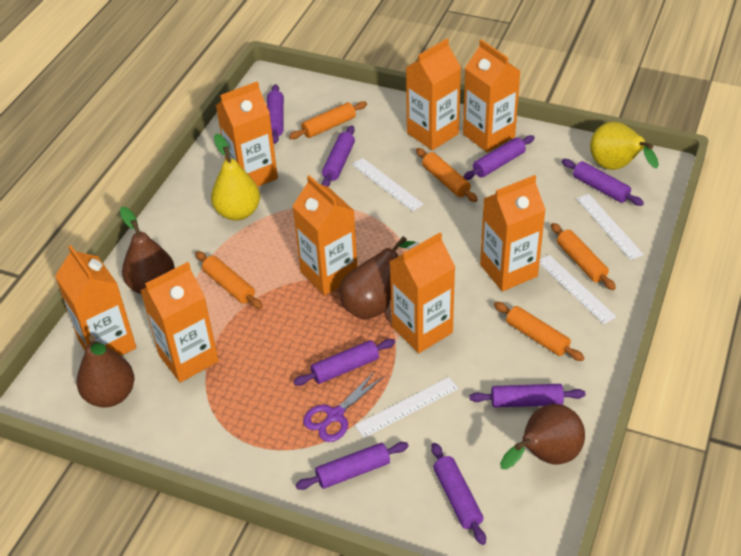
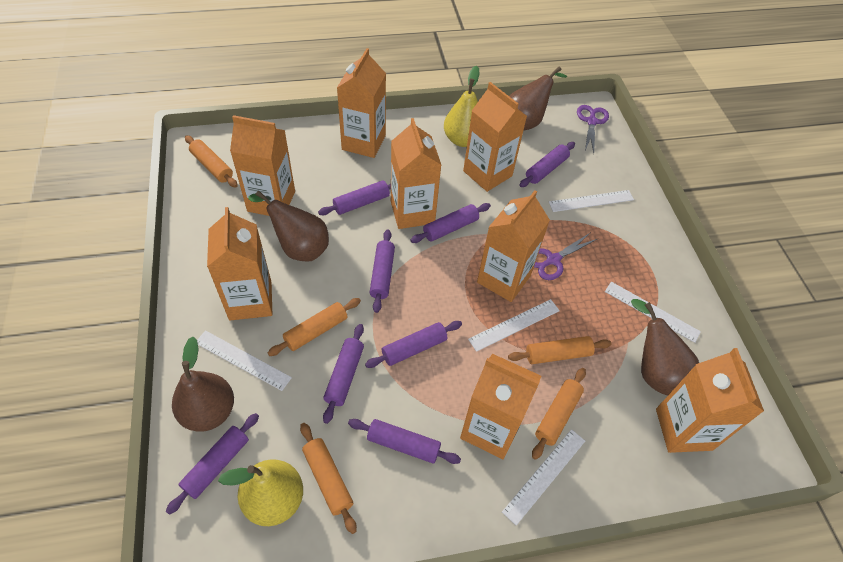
purple scissors: [303,371,385,442] = 1 -> [534,233,597,280] [577,105,609,153] = 2
white ruler: [352,158,424,211] [355,377,459,438] [539,255,616,324] [576,194,644,260] = 4 -> [197,330,292,391] [468,299,560,352] [502,429,585,525] [549,190,634,212] [605,282,701,343] = 5

